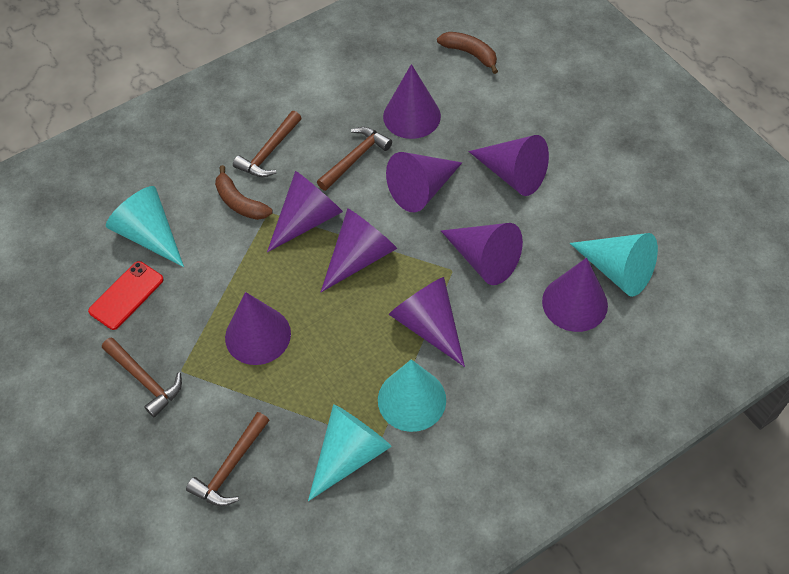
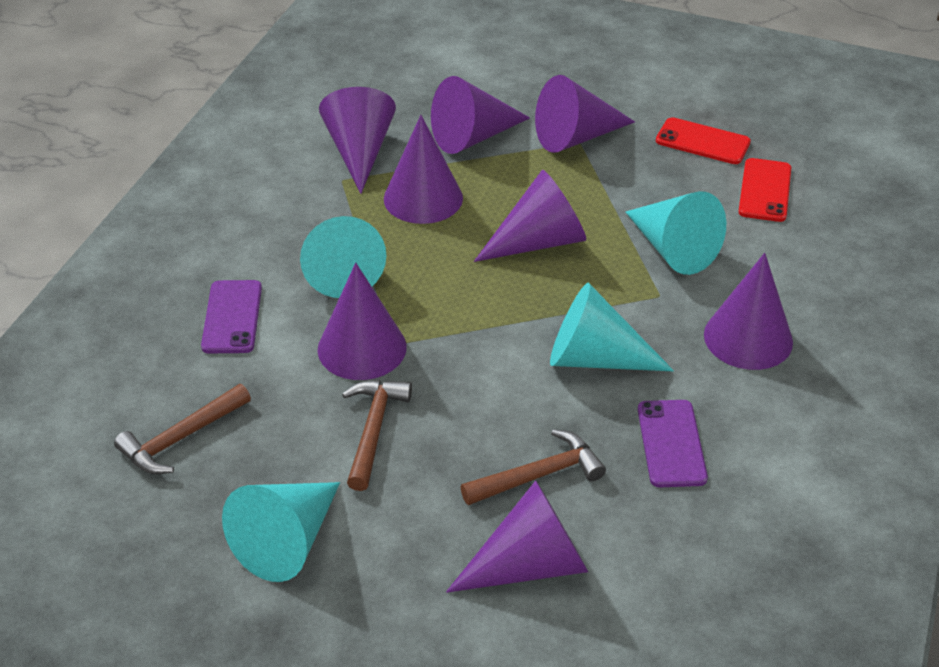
brown banana: [215,165,273,220] [437,32,498,74] = 2 -> none = 0
brown hammer: [102,337,182,417] [186,412,269,506] [233,111,302,177] [317,127,392,191] = 4 -> [114,384,251,474] [342,380,412,491] [461,429,606,505] = 3
purple cone: [225,292,291,365] [267,171,343,252] [321,208,397,292] [383,64,441,139] [386,152,462,212] [389,277,465,367] [441,223,523,285] [468,135,549,196] [542,258,608,332] = 9 -> [317,263,407,380] [319,87,396,194] [384,115,463,224] [431,76,530,154] [446,480,588,593] [474,170,586,262] [535,75,635,153] [704,253,793,370] = 8
purple phone: none = 0 -> [201,280,262,353] [638,400,708,487] = 2
red phone: [88,261,164,330] = 1 -> [656,117,751,164] [738,158,791,222] = 2

